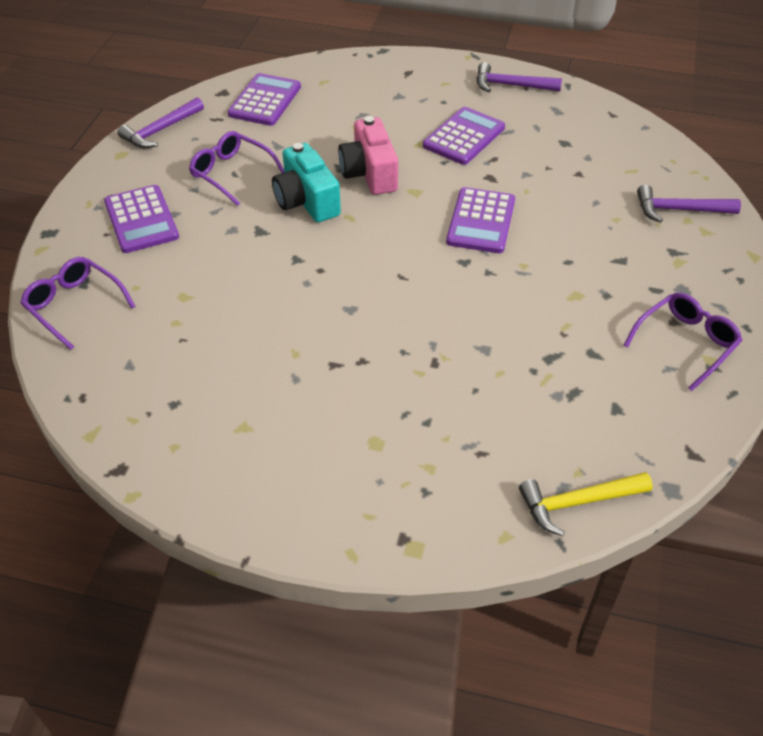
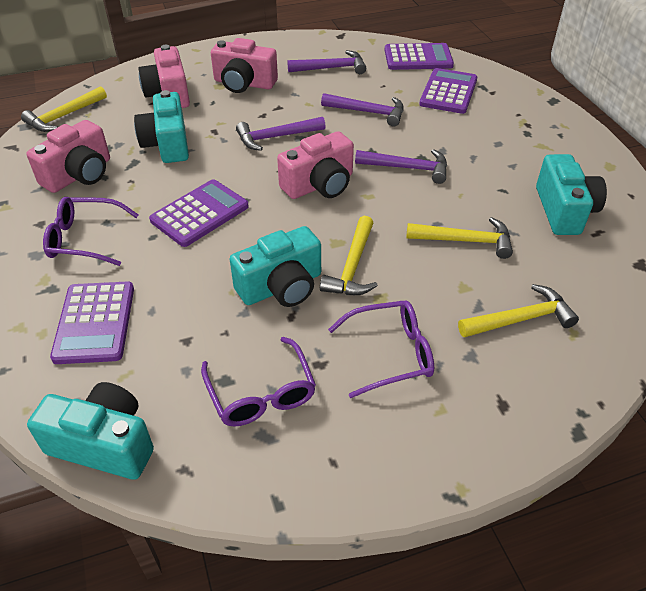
pink camera: [338,116,398,195] = 1 -> [27,120,110,193] [138,45,190,108] [211,38,278,93] [277,131,354,199] = 4
purple hammer: [117,97,204,148] [477,62,562,92] [637,185,741,223] = 3 -> [236,117,326,151] [287,50,366,74] [321,93,404,127] [355,149,447,184] = 4
turquoise camera: [272,143,341,222] = 1 -> [27,382,154,480] [134,90,189,163] [230,226,321,307] [536,154,607,235] = 4
yellow hammer: [519,472,653,536] = 1 -> [21,86,107,132] [320,216,378,295] [406,217,513,259] [458,284,579,338] = 4

